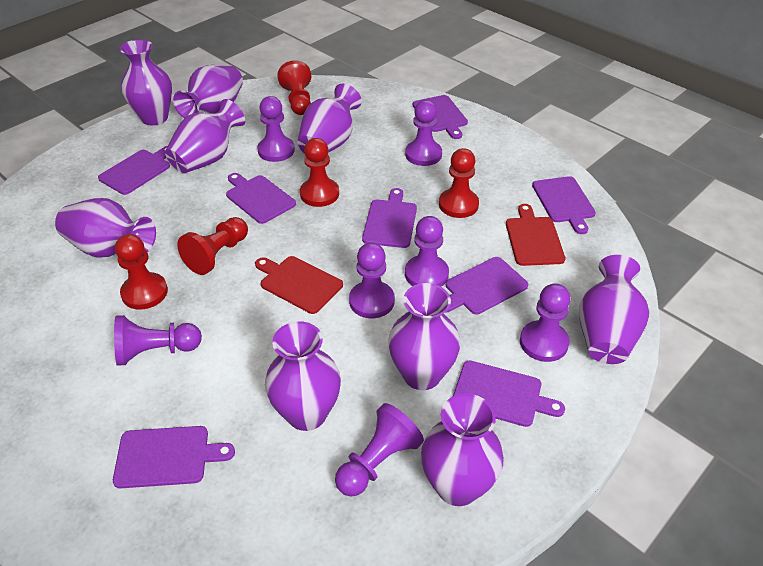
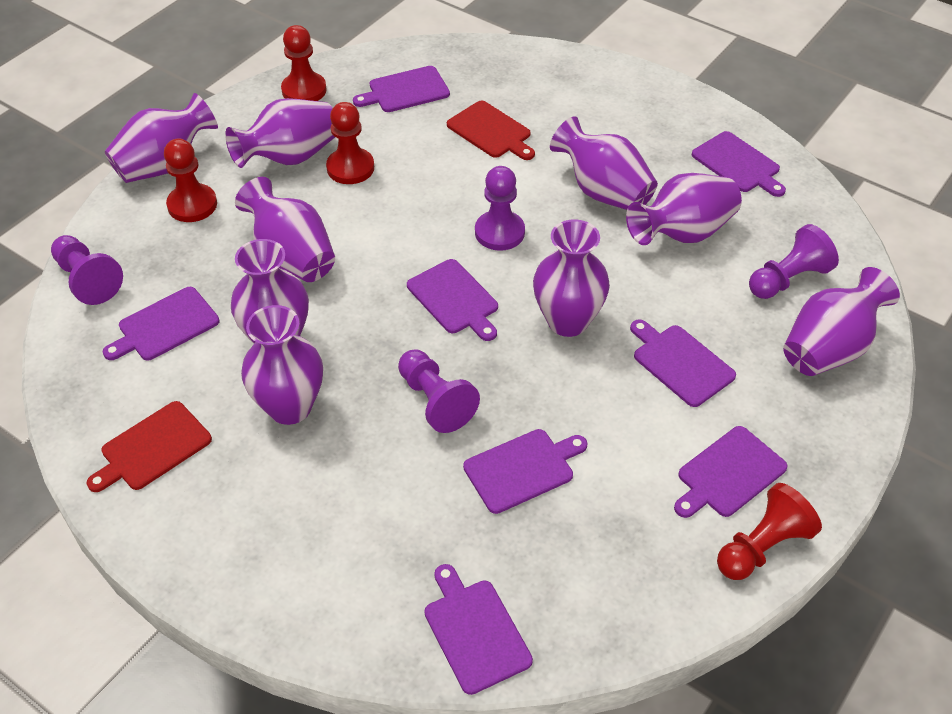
purple pawn: [114,315,202,366] [257,96,295,162] [335,403,424,497] [349,242,395,318] [405,100,442,166] [405,216,449,287] [520,283,571,362] = 7 -> [51,235,123,305] [398,349,480,433] [475,166,525,251] [749,224,839,299] = 4
red pawn: [115,234,168,310] [177,217,248,275] [277,60,311,115] [300,138,339,207] [439,148,479,218] = 5 -> [164,139,217,222] [281,25,327,101] [326,102,374,184] [717,483,822,580] = 4

